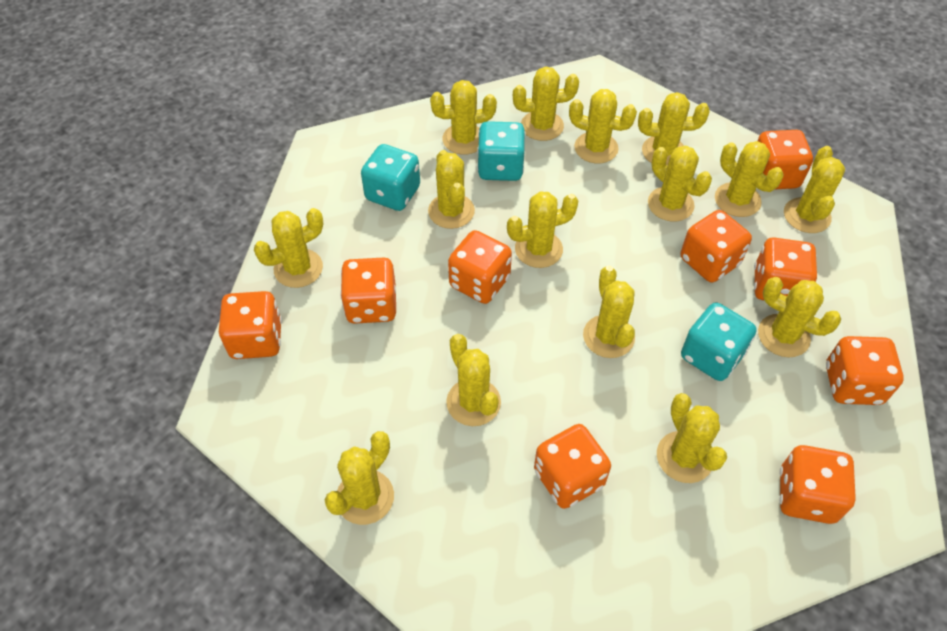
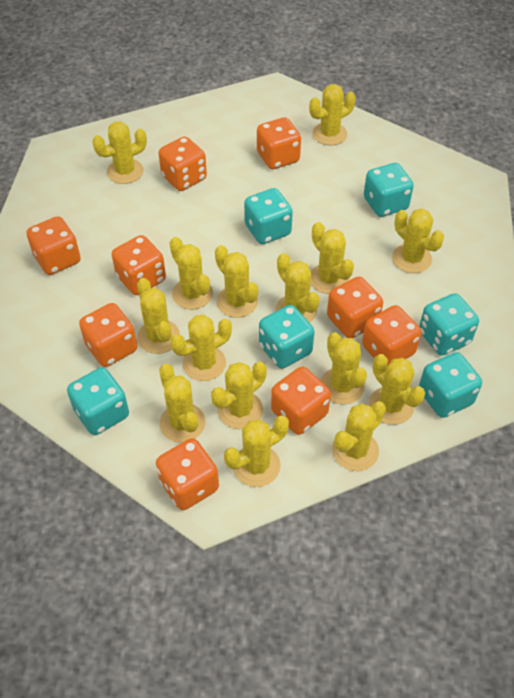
turquoise dice: [361,144,420,211] [477,121,526,181] [681,303,757,381] = 3 -> [67,367,129,435] [244,188,293,244] [259,305,315,369] [364,163,414,217] [419,293,479,356] [419,352,482,418] = 6

